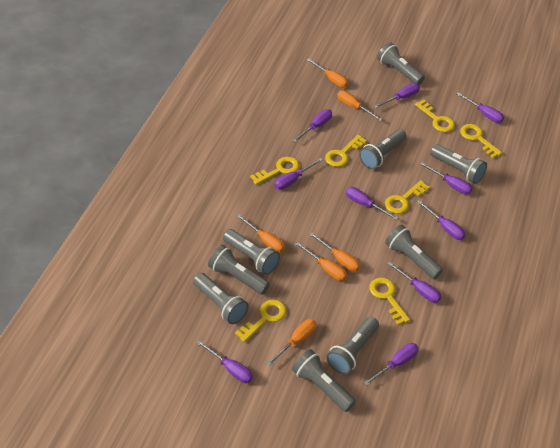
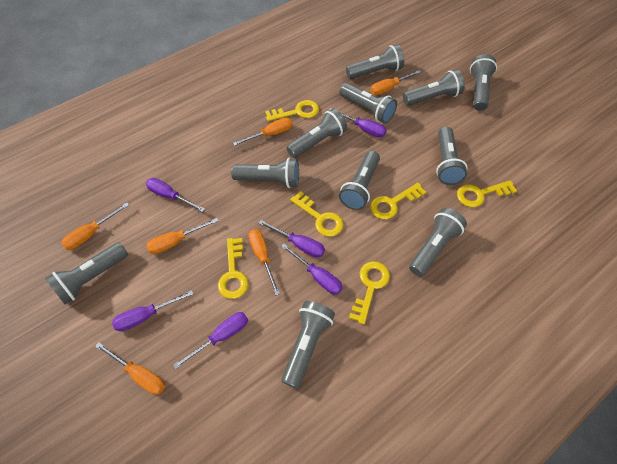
grey flashlight: [193,273,249,324] [208,245,270,294] [223,229,280,275] [292,349,356,412] [326,317,379,374] [359,129,406,169] [377,42,425,85] [385,225,443,279] [430,144,487,184] = 9 -> [45,242,128,304] [231,158,299,188] [281,301,335,389] [286,108,347,158] [339,83,397,124] [339,151,380,210] [346,44,404,79] [403,70,465,106] [409,208,467,277] [436,127,467,185] [470,54,497,111] = 11
purple screwdriver: [196,340,253,383] [275,158,322,190] [293,109,332,142] [346,187,398,220] [364,343,419,386] [374,83,420,108] [387,262,441,303] [417,200,466,240] [420,162,473,194] [457,92,504,123] = 10 -> [112,290,193,331] [146,178,205,212] [173,312,248,369] [259,220,325,258] [281,244,343,295] [329,108,387,137] = 6
yellow key: [235,300,286,342] [250,157,299,185] [325,135,367,167] [369,278,410,325] [385,180,430,214] [415,99,455,132] [460,124,502,158] = 7 -> [218,238,249,299] [265,100,319,121] [290,191,344,237] [349,261,390,324] [370,183,427,219] [457,180,517,207] = 6

